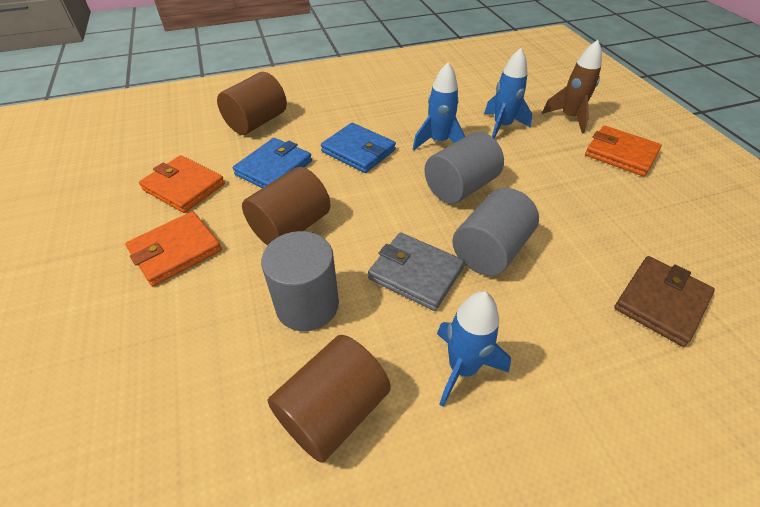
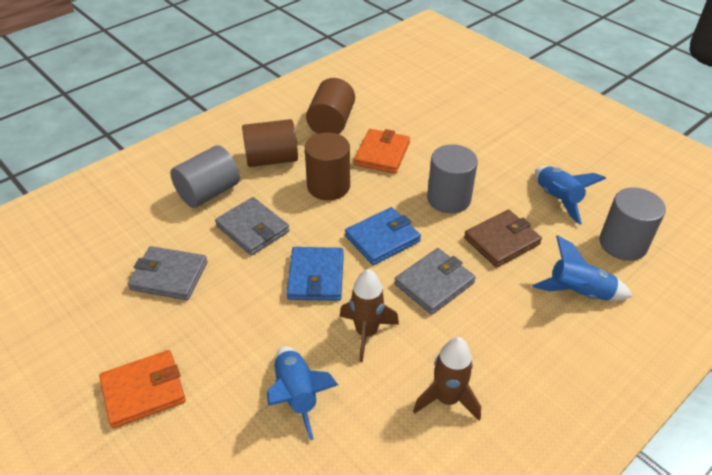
brown rocket: [542,40,602,133] = 1 -> [340,269,399,362] [413,337,481,421] = 2
grey wallet: [368,232,465,311] = 1 -> [128,246,208,300] [215,197,289,256] [394,248,476,315] = 3
orange wallet: [125,211,222,286] [139,155,225,213] [585,125,662,176] = 3 -> [99,350,186,428] [354,129,410,174] = 2

